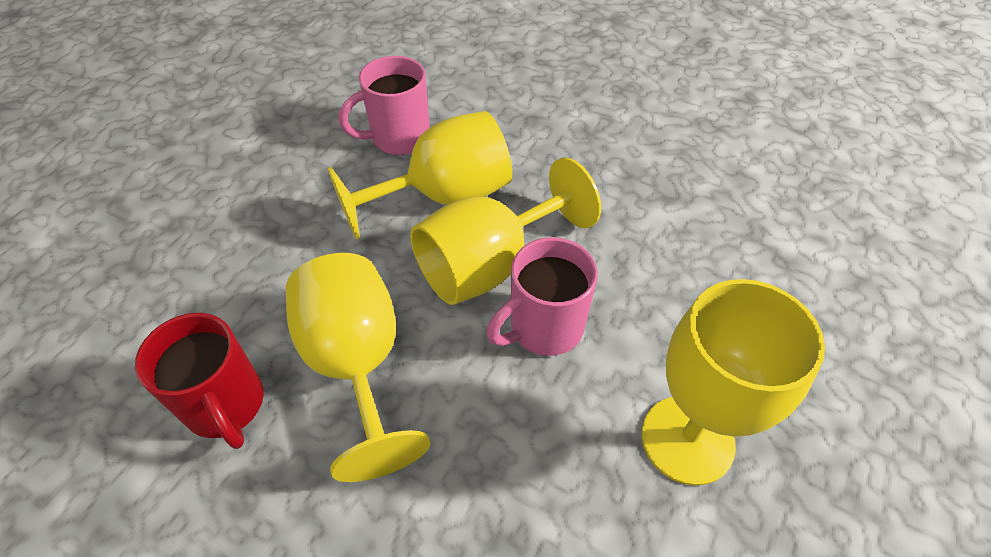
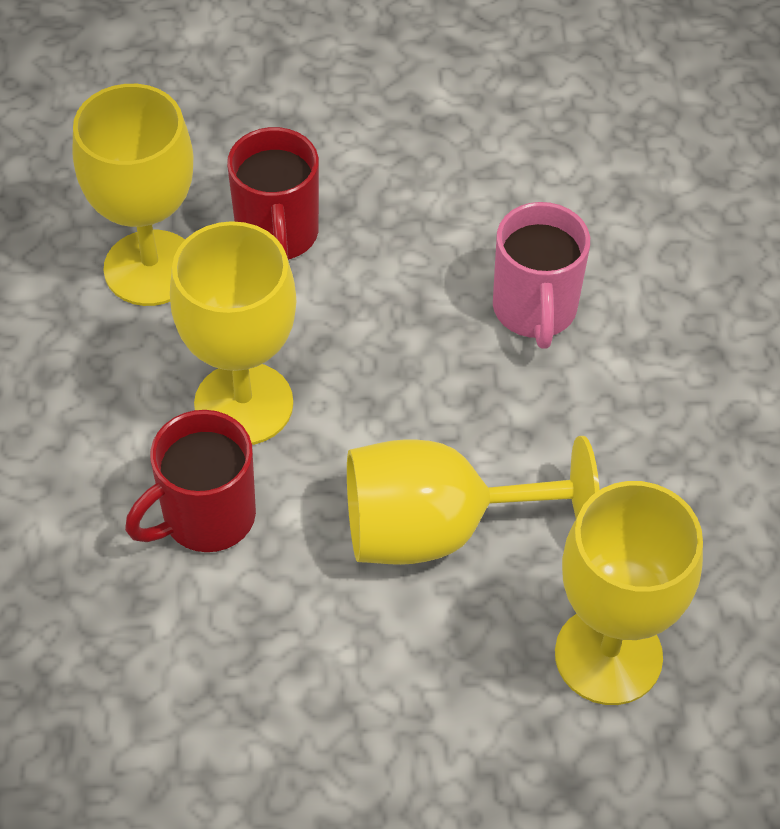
pink mug: [339,56,430,155] [486,237,598,356] = 2 -> [493,202,590,349] = 1
red mug: [135,313,264,449] = 1 -> [125,410,256,552] [227,127,319,259] = 2

